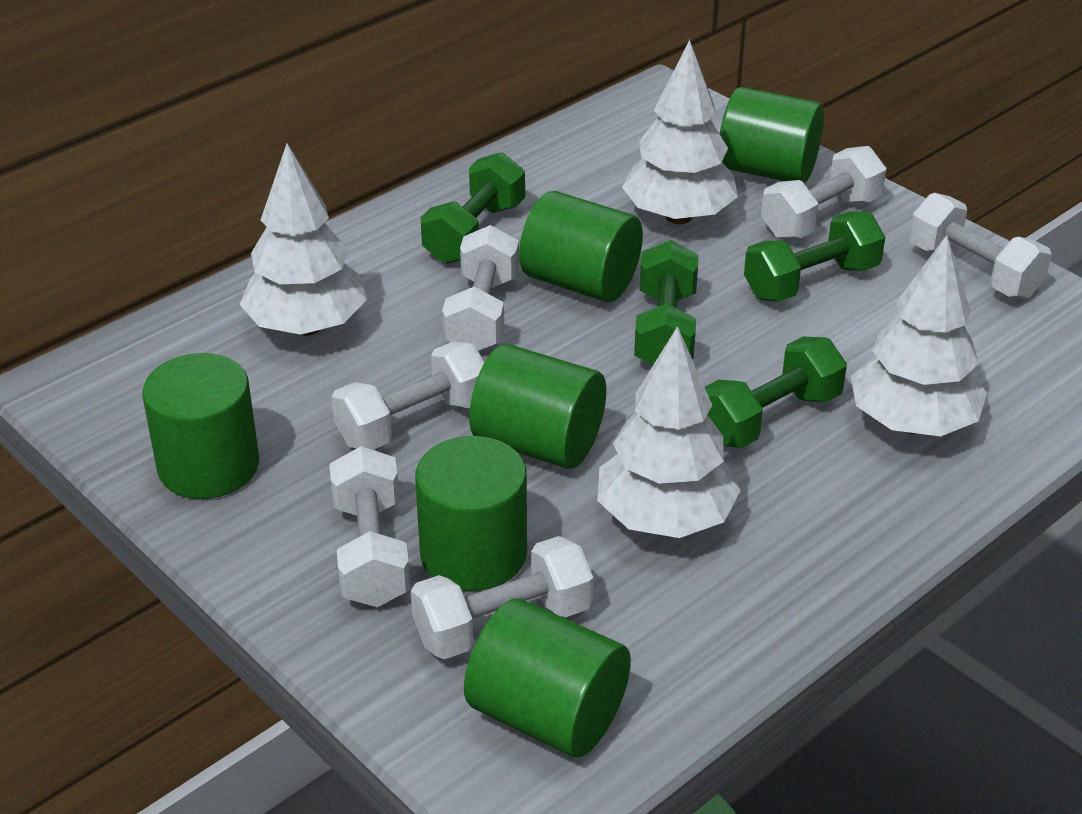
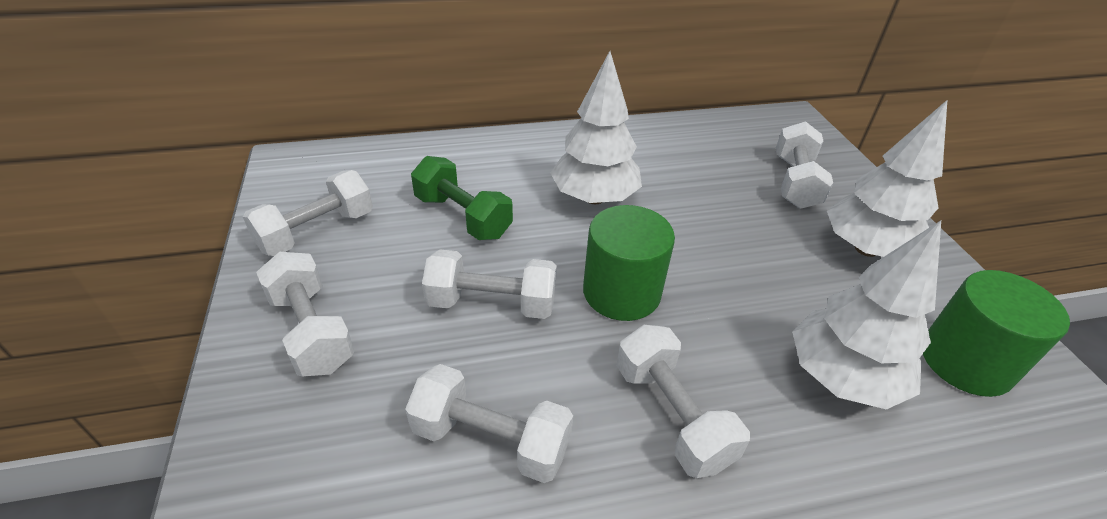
green cylinder: [143,353,259,499] [415,436,527,591] [464,598,631,757] [469,344,606,469] [519,191,643,302] [720,87,824,184] = 6 -> [583,205,675,321] [923,270,1070,397] = 2
green dumbbell: [421,152,525,264] [634,240,699,365] [705,336,847,448] [744,211,885,302] = 4 -> [411,156,513,240] = 1
white tree: [239,143,367,336] [597,326,741,538] [622,40,738,224] [851,235,987,436] = 4 -> [550,51,642,204] [792,221,941,410] [827,100,947,257] = 3

